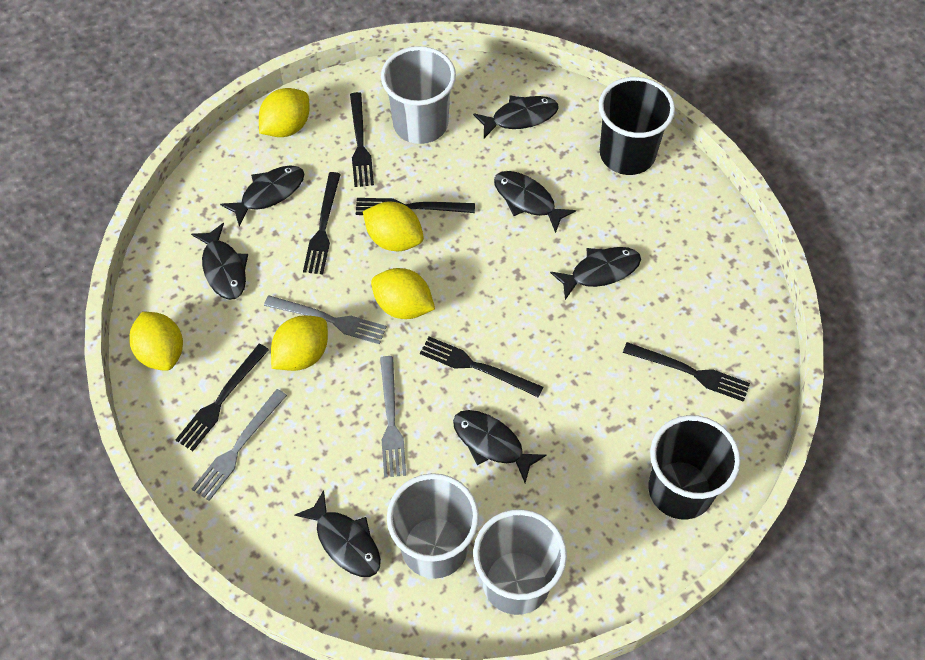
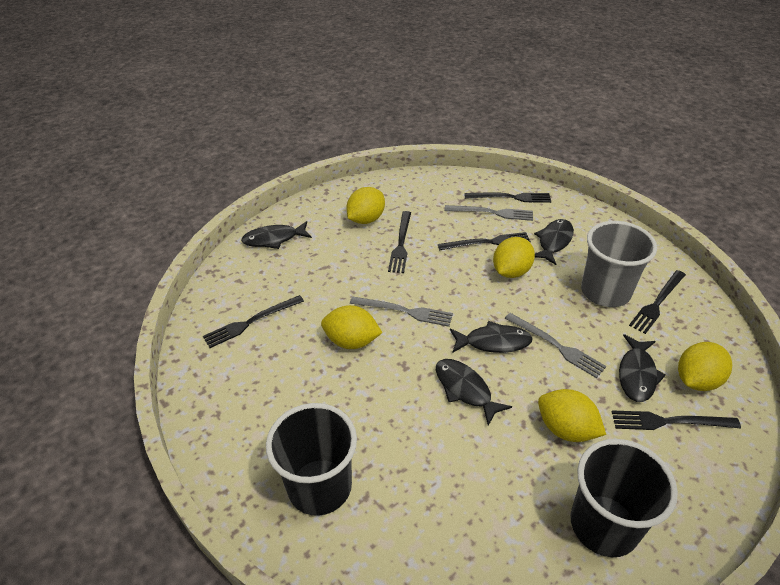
black fish: [191,223,248,300] [220,165,304,227] [294,490,381,577] [453,410,547,483] [473,96,559,138] [494,171,576,233] [550,247,641,300] = 7 -> [241,221,312,249] [436,359,512,426] [450,321,532,353] [534,219,574,265] [619,334,666,402] = 5
grey cup: [381,46,456,144] [387,473,479,579] [473,509,567,615] = 3 -> [581,221,657,307] = 1

